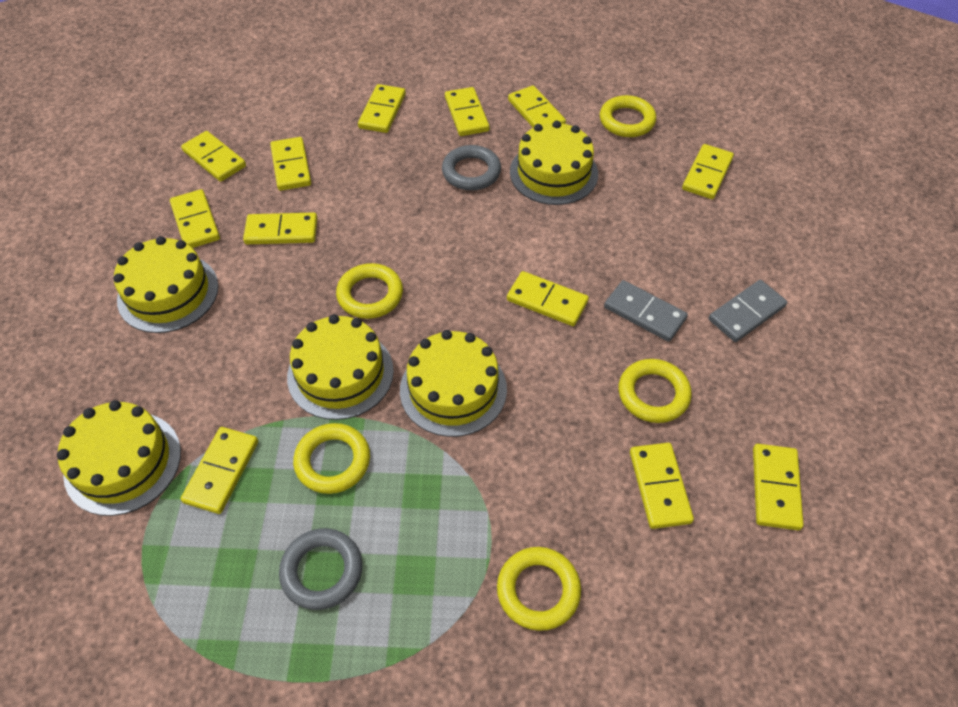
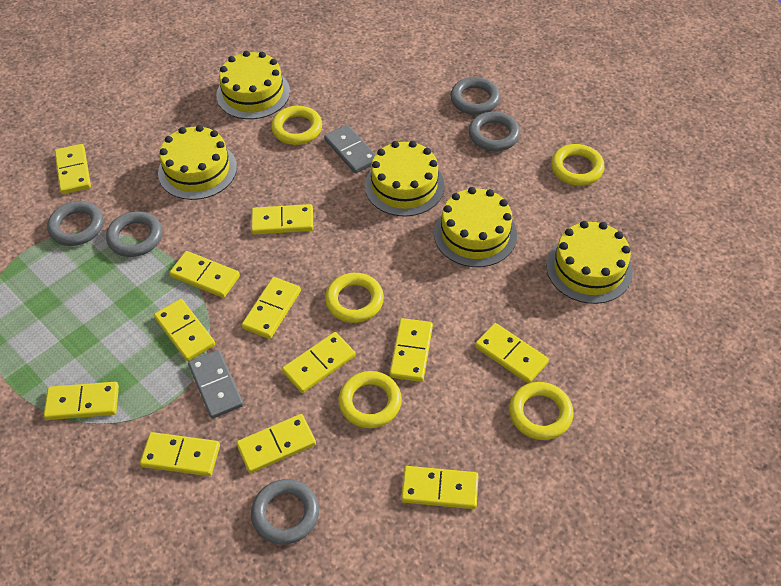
grey ring: [279,528,363,610] [442,145,501,191] = 2 -> [47,201,103,246] [106,211,162,257] [251,479,319,545] [450,77,500,115] [469,112,520,151] = 5

